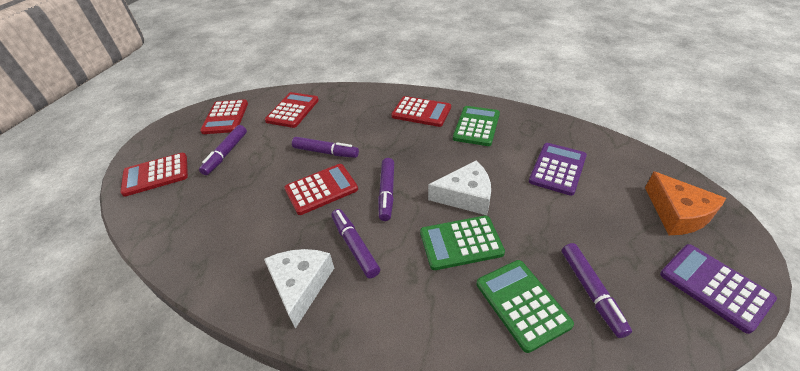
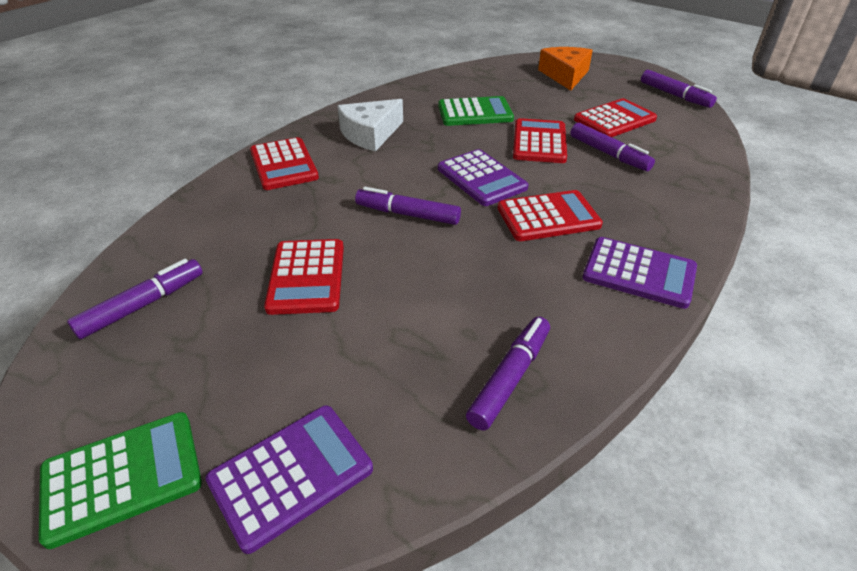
green calculator: [420,216,505,270] [453,106,500,146] [477,260,574,353] = 3 -> [39,412,202,549] [438,96,514,126] = 2
purple calculator: [529,143,587,196] [660,244,777,334] = 2 -> [205,405,373,554] [438,149,529,206] [582,237,697,309] = 3
white cheese: [264,249,334,329] [428,160,491,215] = 2 -> [337,99,403,151] = 1

